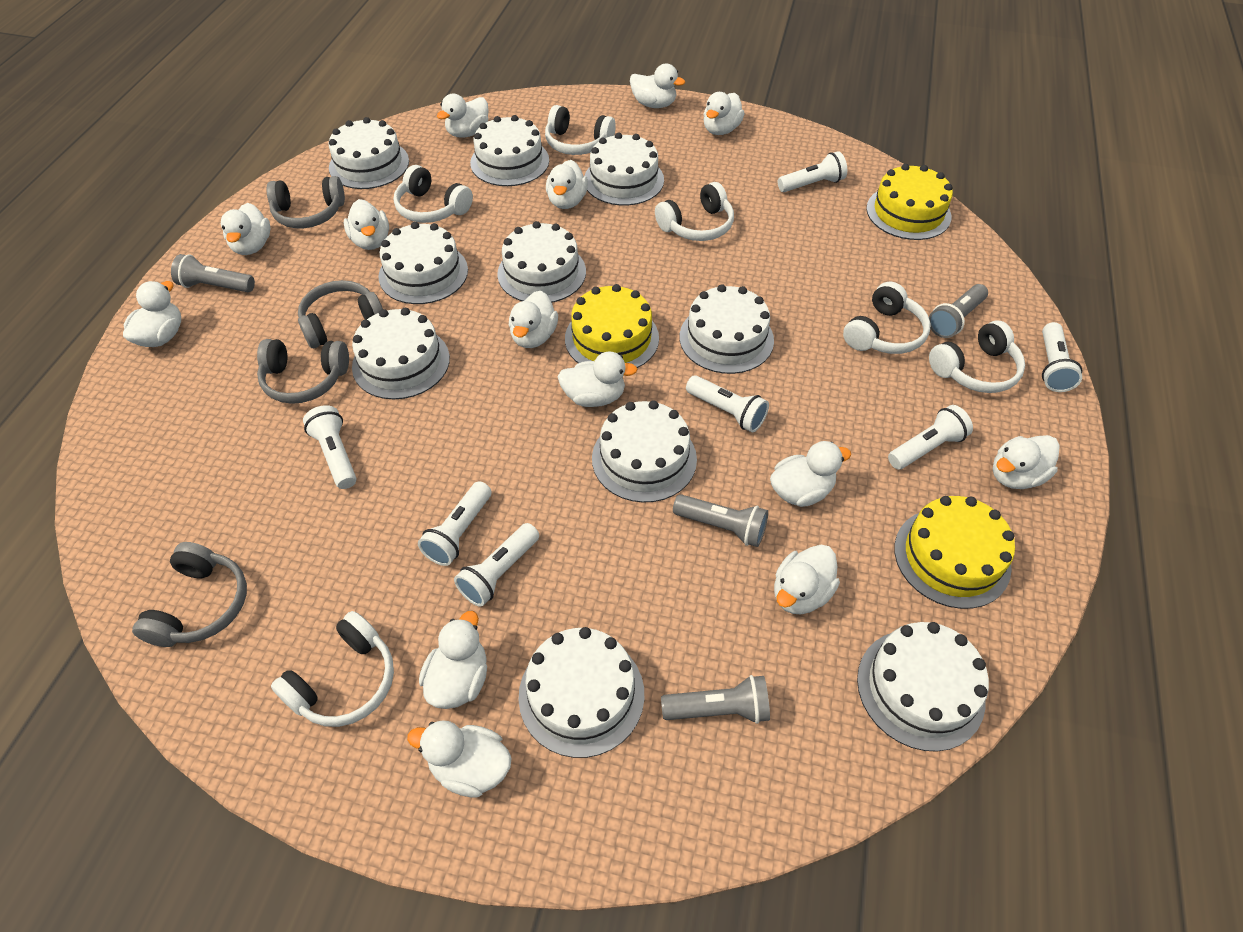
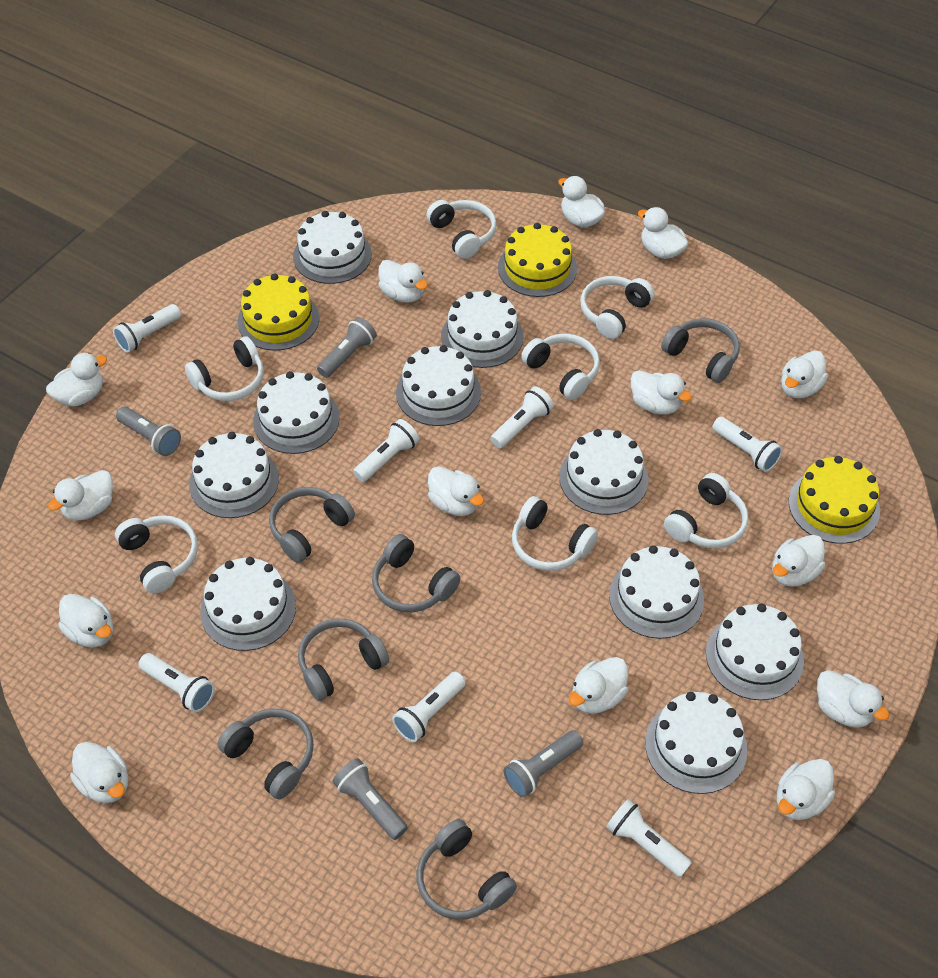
grey headphones: [132,542,247,647] [257,339,349,404] [266,176,345,228] [298,280,383,348] = 4 -> [218,708,314,799] [269,487,355,563] [298,618,389,701] [372,534,461,612] [417,819,517,920] [661,318,740,383] = 6
white headphones: [271,611,394,727] [394,165,473,223] [545,105,616,155] [655,182,734,241] [843,281,931,354] [929,320,1025,393] = 6 -> [115,515,198,594] [185,336,264,401] [426,200,497,259] [512,496,598,571] [521,334,600,400] [580,276,655,339] [664,473,748,548] = 7

